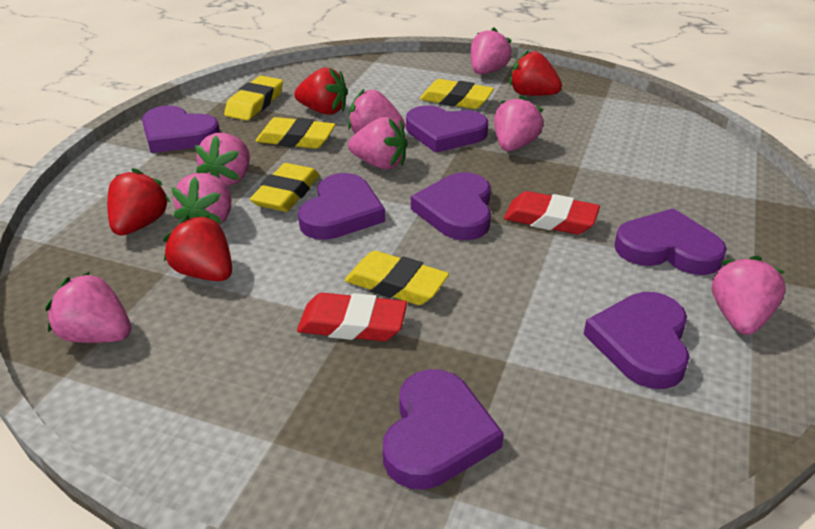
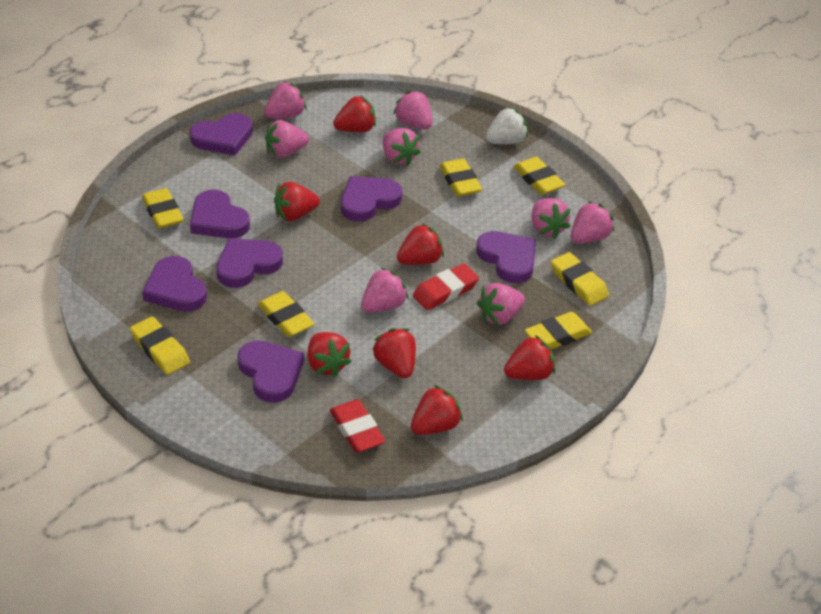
red strawberry: [107,168,170,235] [163,215,232,281] [294,67,348,115] [509,50,562,96] = 4 -> [274,182,320,221] [308,332,352,377] [333,96,376,132] [372,328,416,378] [397,223,444,265] [411,385,463,435] [504,335,555,380] = 7
white strawberry: none = 0 -> [485,107,528,144] = 1
yellow eraser: [224,76,283,121] [250,163,319,212] [256,117,336,149] [345,251,449,305] [420,79,494,109] = 5 -> [130,317,190,375] [142,188,184,229] [258,291,314,337] [439,159,482,197] [513,157,565,195] [525,312,592,349] [551,252,609,306] = 7

